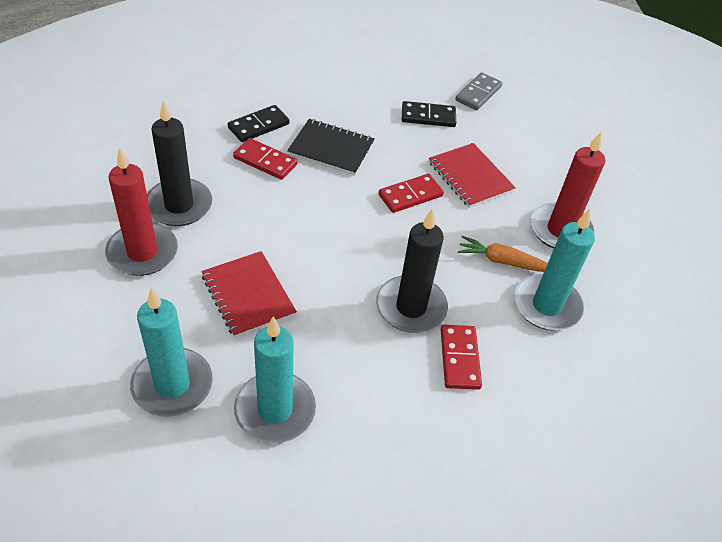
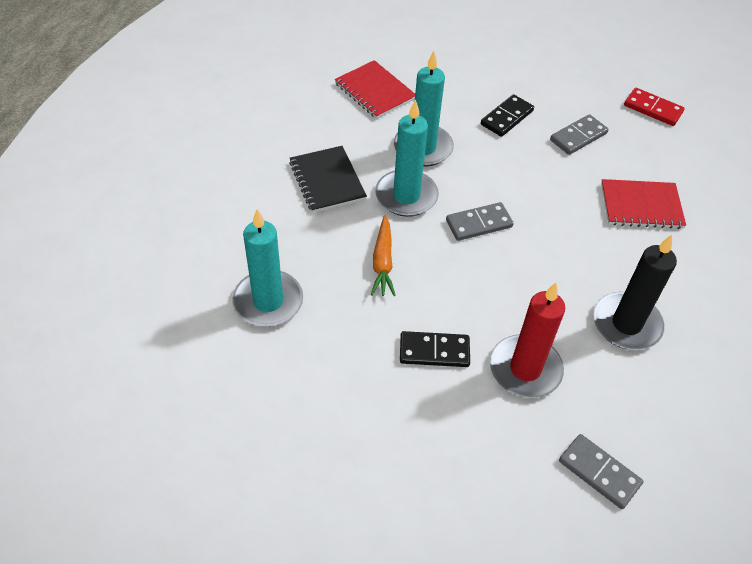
black candle: [147,101,212,226] [376,209,448,333] = 2 -> [593,235,677,350] = 1
grey domino: [455,73,502,110] = 1 -> [446,202,514,241] [550,114,608,155] [559,434,643,509] = 3
red candle: [105,147,178,276] [530,132,605,249] = 2 -> [490,283,565,398] = 1
red domino: [233,138,298,180] [378,174,444,213] [441,325,482,390] = 3 -> [624,88,685,126] = 1

